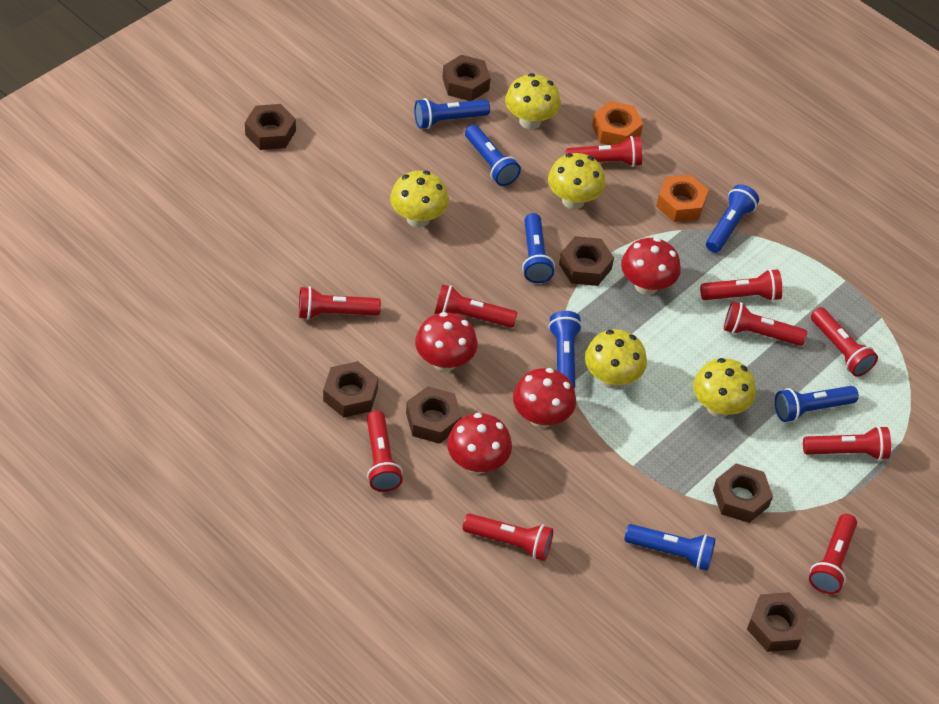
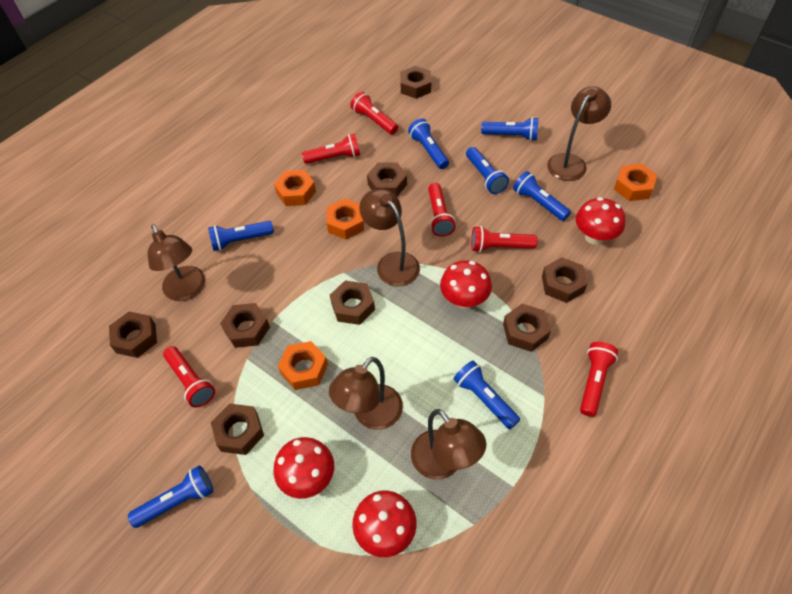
brown lamp: none = 0 -> [148,224,205,301] [329,357,403,430] [359,189,420,286] [411,409,486,479] [547,86,611,181] = 5
brown nut: [245,104,296,150] [323,361,378,418] [406,386,462,444] [442,55,490,101] [559,236,614,286] [713,463,773,523] [747,592,810,652] = 7 -> [109,312,157,358] [211,403,264,455] [220,303,270,348] [330,281,375,325] [367,162,407,197] [400,66,431,99] [503,304,551,352] [542,257,587,303] = 8
orange nut: [592,101,643,145] [656,175,709,222] = 2 -> [274,170,316,206] [278,341,328,390] [327,199,364,240] [614,164,657,201] = 4
red flashlight: [299,286,381,320] [367,411,403,492] [434,284,518,328] [463,513,553,561] [566,136,642,167] [700,269,783,301] [724,301,807,346] [803,426,891,460] [809,514,857,594] [811,307,878,377] = 10 -> [163,346,215,408] [302,134,360,164] [350,92,398,135] [428,183,456,237] [471,226,537,252] [580,342,618,417] = 6
yellow mushroom: [390,171,449,228] [505,73,561,129] [548,153,605,209] [585,329,647,389] [693,358,756,418] = 5 -> none = 0

